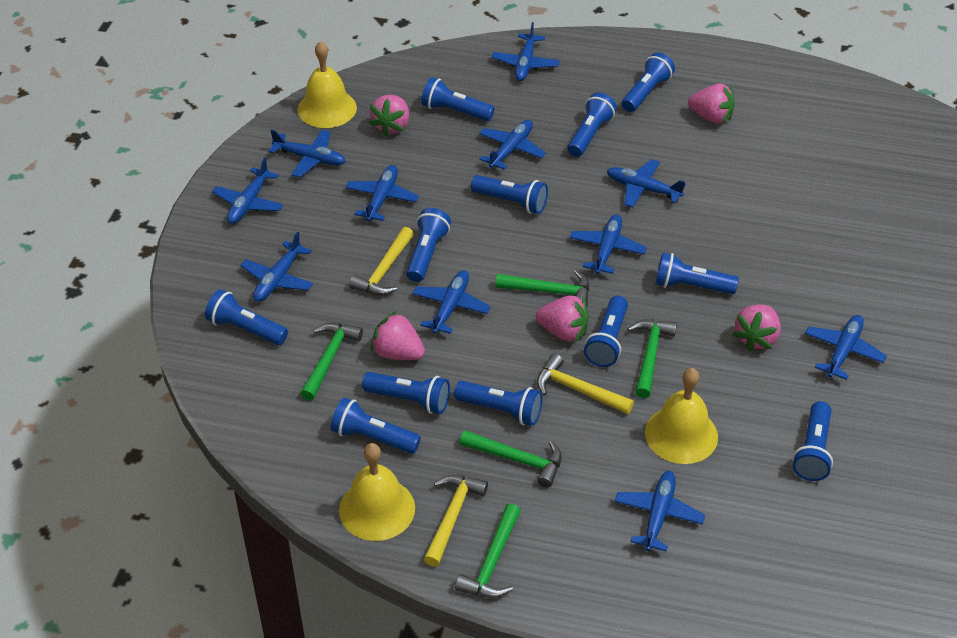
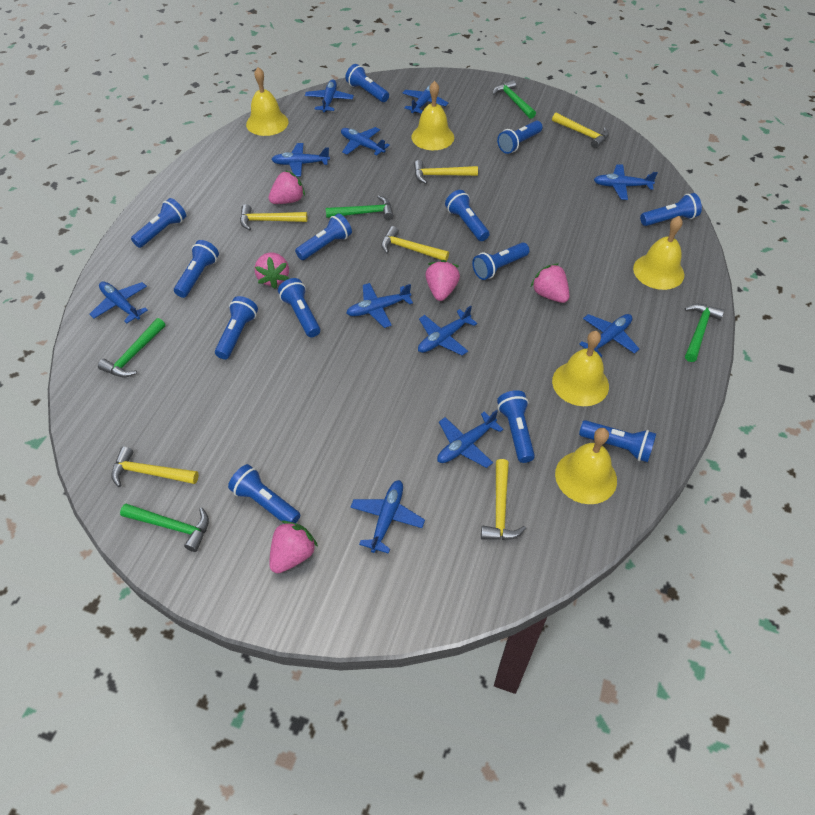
blue flashlight: [205,289,288,345] [331,397,421,454] [362,372,450,414] [406,208,451,282] [421,77,495,121] [454,381,543,426] [471,175,548,214] [568,93,617,157] [584,296,628,367] [622,52,675,112] [655,253,739,294] [792,401,833,481] = 12 -> [131,198,186,248] [174,240,219,298] [215,296,258,359] [228,464,300,523] [278,278,320,337] [295,213,352,260] [345,64,389,102] [445,190,490,241] [472,242,529,280] [497,121,543,154] [497,390,535,463] [579,420,656,462] [640,193,702,226] = 13
yellow bell: [297,41,357,128] [339,443,415,541] [645,368,718,464] = 3 -> [246,67,289,136] [411,81,454,150] [552,331,609,406] [555,428,617,504] [633,216,684,290] = 5
yellow hammer: [349,227,414,295] [424,475,488,567] [537,354,634,414] = 3 -> [111,447,199,487] [240,204,307,230] [381,226,449,261] [414,160,478,184] [481,459,526,540] [552,113,609,148] = 6

